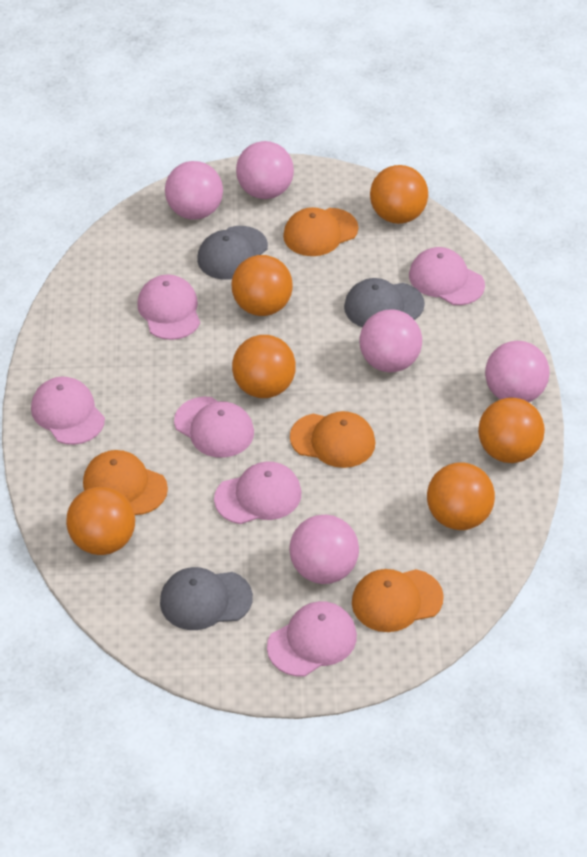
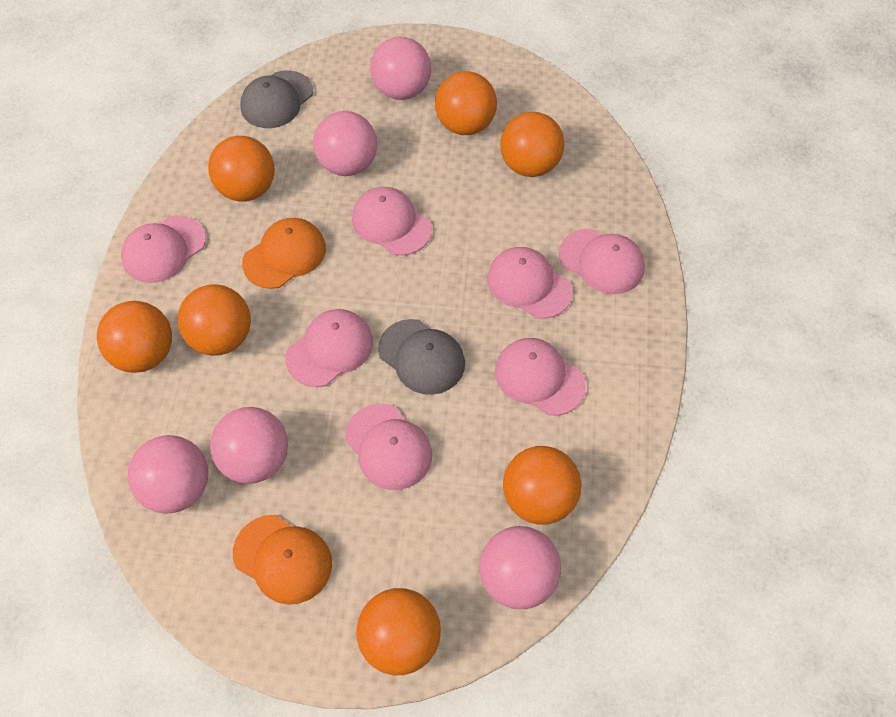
grey cap: [160,567,253,630] [197,226,268,280] [344,278,425,327] = 3 -> [240,70,313,128] [378,319,465,395] = 2
orange ball: [66,486,135,555] [231,255,293,316] [232,335,296,398] [370,165,428,224] [427,462,495,530] [478,398,545,463] = 6 -> [97,301,172,373] [178,284,251,356] [208,136,275,202] [356,588,441,675] [435,71,497,135] [500,112,565,177] [503,446,582,525] = 7
orange cap: [83,450,168,515] [283,207,358,256] [290,411,375,468] [352,569,444,632] = 4 -> [233,515,332,605] [242,218,326,289] = 2
pink cap: [31,377,105,445] [137,274,200,340] [174,397,254,458] [214,462,301,524] [267,601,357,676] [409,247,485,305] = 6 -> [121,215,206,283] [285,309,373,387] [345,404,432,490] [352,187,432,256] [487,247,573,319] [495,338,586,416] [559,229,645,294] = 7

